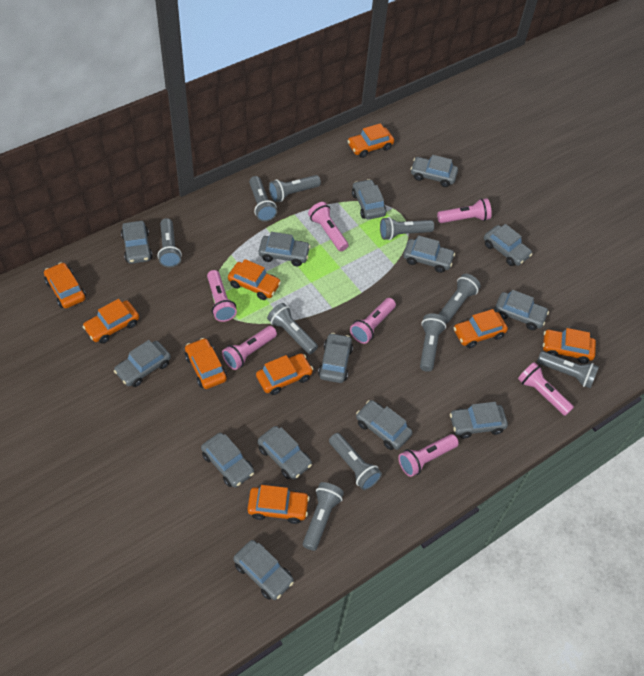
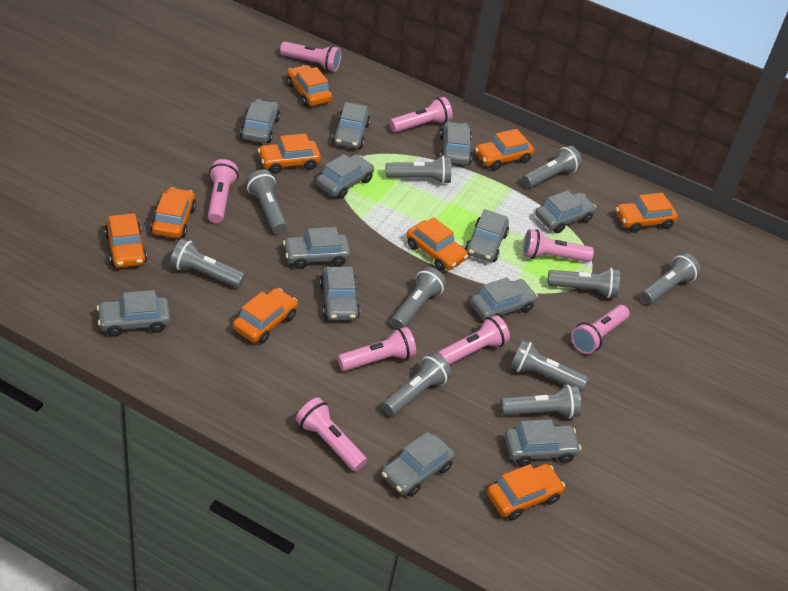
grey car: [114,340,171,387] [121,221,153,264] [201,433,254,488] [233,540,294,600] [257,426,312,479] [259,232,310,266] [318,333,353,383] [352,179,386,220] [356,400,412,450] [403,235,455,273] [410,155,458,187] [450,402,508,439] [484,224,532,266] [495,290,549,330] = 14 -> [97,290,170,337] [240,99,280,143] [283,227,350,269] [316,154,374,199] [319,267,360,320] [332,102,370,149] [382,432,455,497] [440,121,472,165] [465,209,509,262] [470,277,538,320] [504,419,581,466] [535,190,596,233] = 12
pink flashlight: [207,270,237,322] [222,326,277,370] [308,202,349,251] [350,298,396,344] [398,434,459,477] [437,198,492,223] [518,362,574,416] = 7 -> [208,159,239,223] [280,42,341,72] [296,397,367,471] [338,327,416,371] [390,97,453,133] [437,315,510,365] [523,229,594,262] [571,305,630,354] = 8

